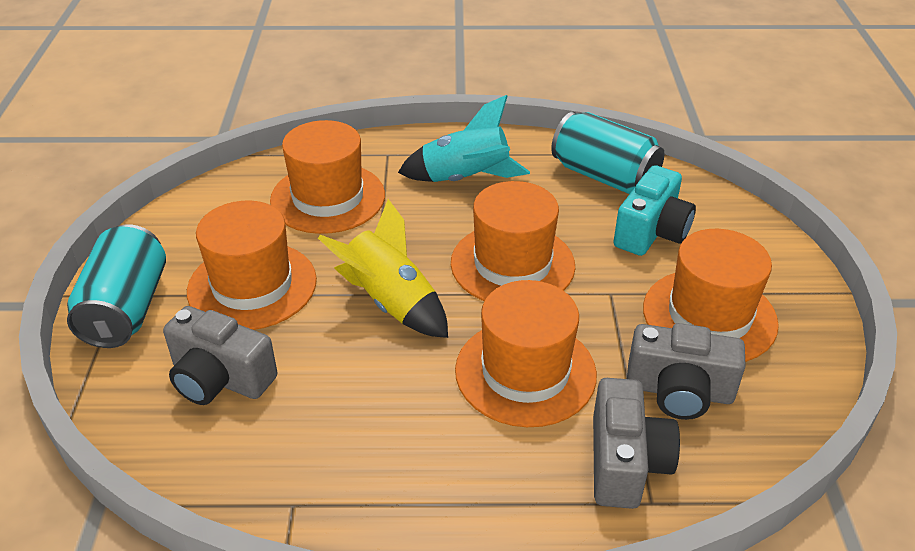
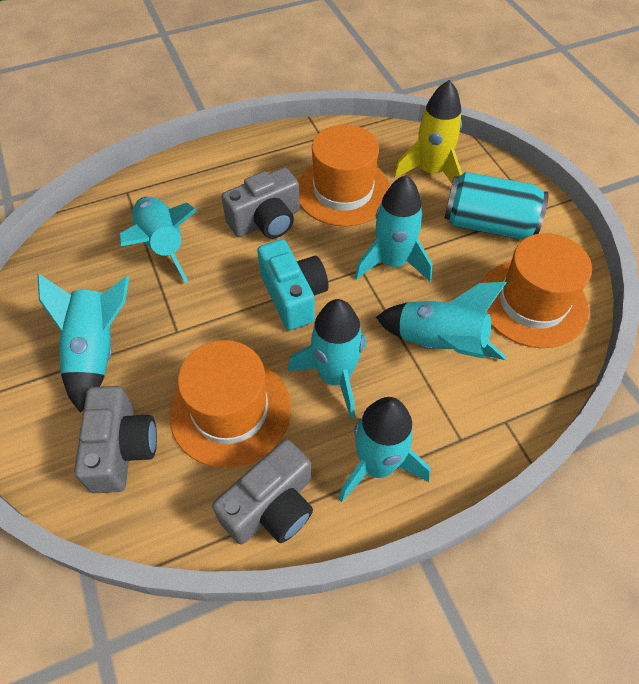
orange hat: [187,201,317,330] [270,120,385,234] [451,181,575,301] [455,280,597,427] [643,229,779,362] = 5 -> [170,340,291,468] [298,125,390,227] [482,233,592,348] = 3
turquoise can: [67,224,166,348] [551,112,664,194] = 2 -> [444,172,549,239] = 1
turquoise rocket: [398,95,530,182] = 1 -> [37,273,129,413] [120,197,198,283] [288,299,366,419] [339,397,430,502] [355,175,432,281] [376,282,507,360] = 6

